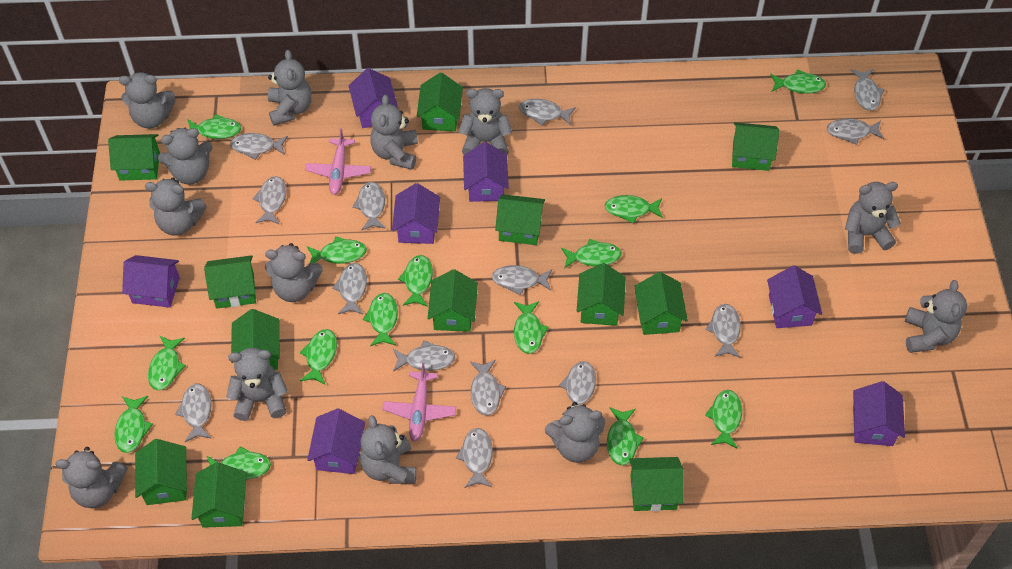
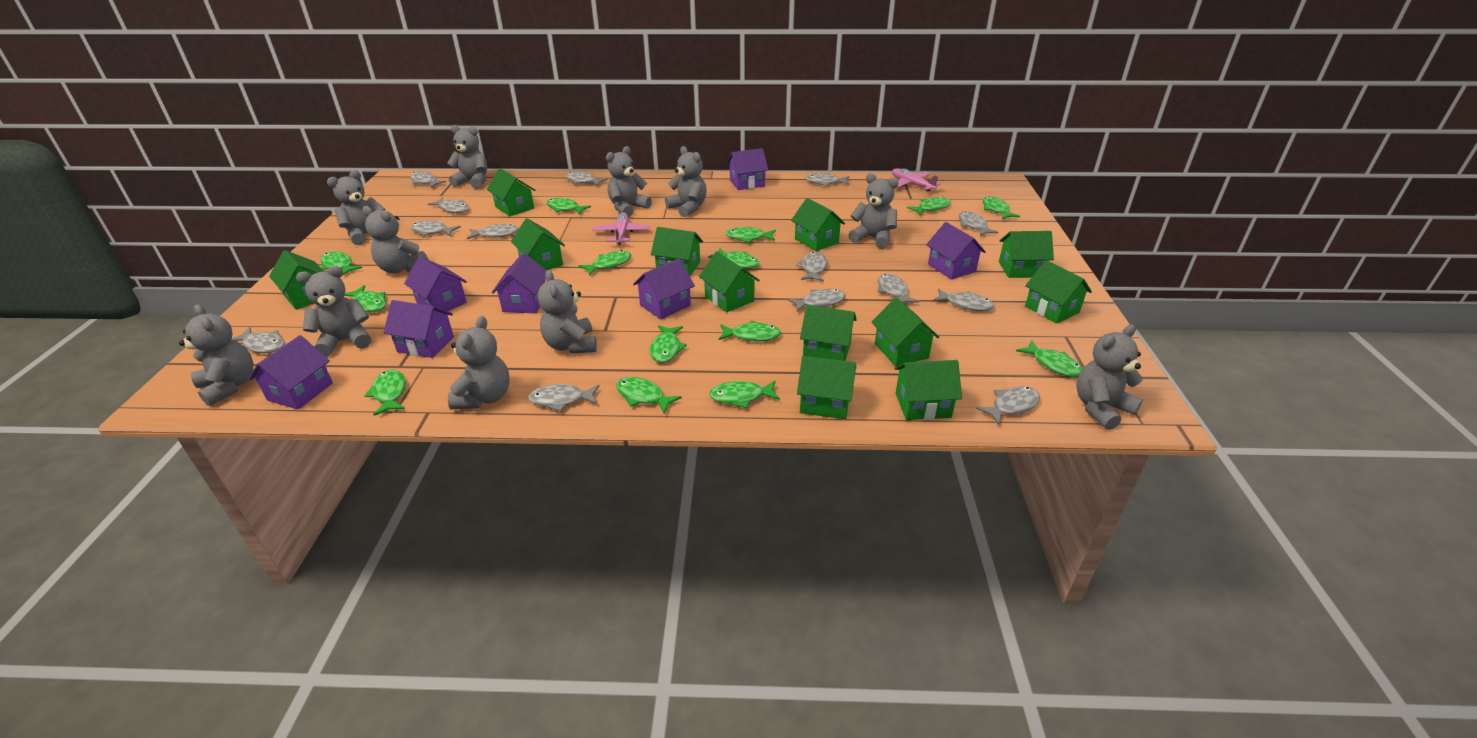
grey teddy bear: [55,447,128,508] [119,72,176,128] [145,178,207,236] [158,128,213,185] [226,348,288,421] [265,243,322,302] [268,50,312,126] [360,415,416,484] [370,95,418,170] [458,88,512,155] [545,402,606,463] [845,182,901,254] [905,280,967,353] = 13 -> [179,305,254,406] [296,266,371,357] [327,170,385,245] [363,206,429,273] [447,125,487,189] [448,316,510,409] [538,270,597,354] [606,146,652,217] [665,146,707,217] [848,173,899,249] [1076,324,1143,430] = 11

